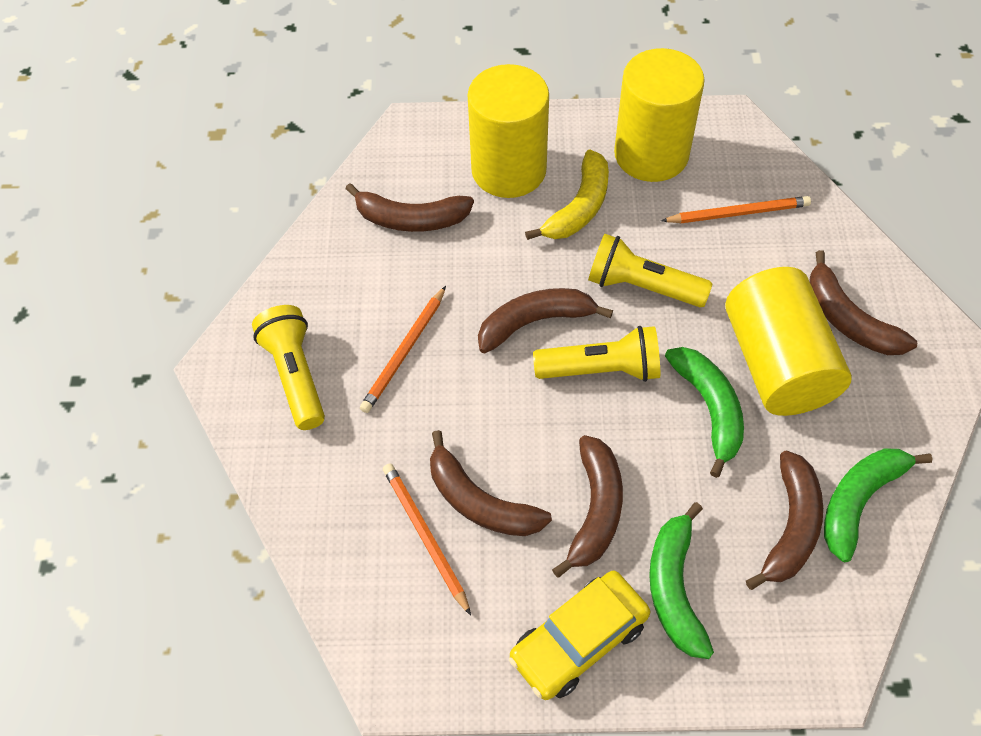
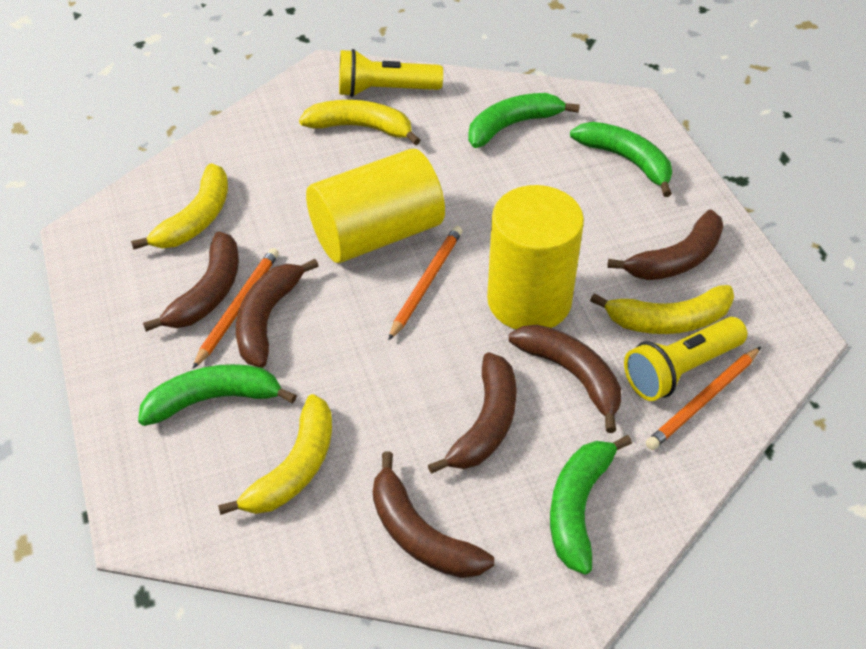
green banana: [649,502,714,659] [665,347,744,478] [824,448,933,562] = 3 -> [138,364,297,426] [468,93,580,148] [550,435,632,575] [570,122,672,197] = 4
yellow banana: [525,149,609,240] = 1 -> [131,163,228,250] [218,394,332,515] [299,100,420,145] [590,285,734,334] = 4
yellow car: [509,571,650,700] = 1 -> none = 0
yellow cylinder: [468,64,549,198] [614,48,705,182] [725,267,852,416] = 3 -> [306,149,445,263] [487,185,584,330] = 2
yellow flashlight: [252,305,325,430] [533,326,660,382] [588,234,713,307] = 3 -> [339,49,443,97] [624,317,747,401] = 2

